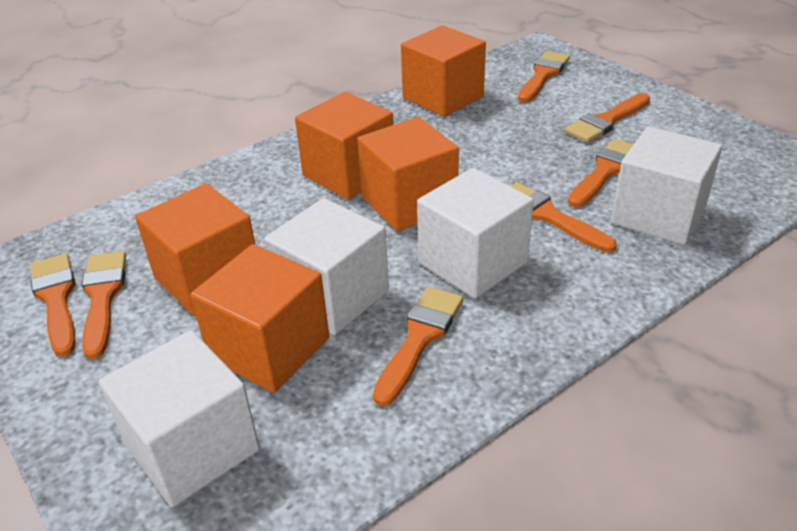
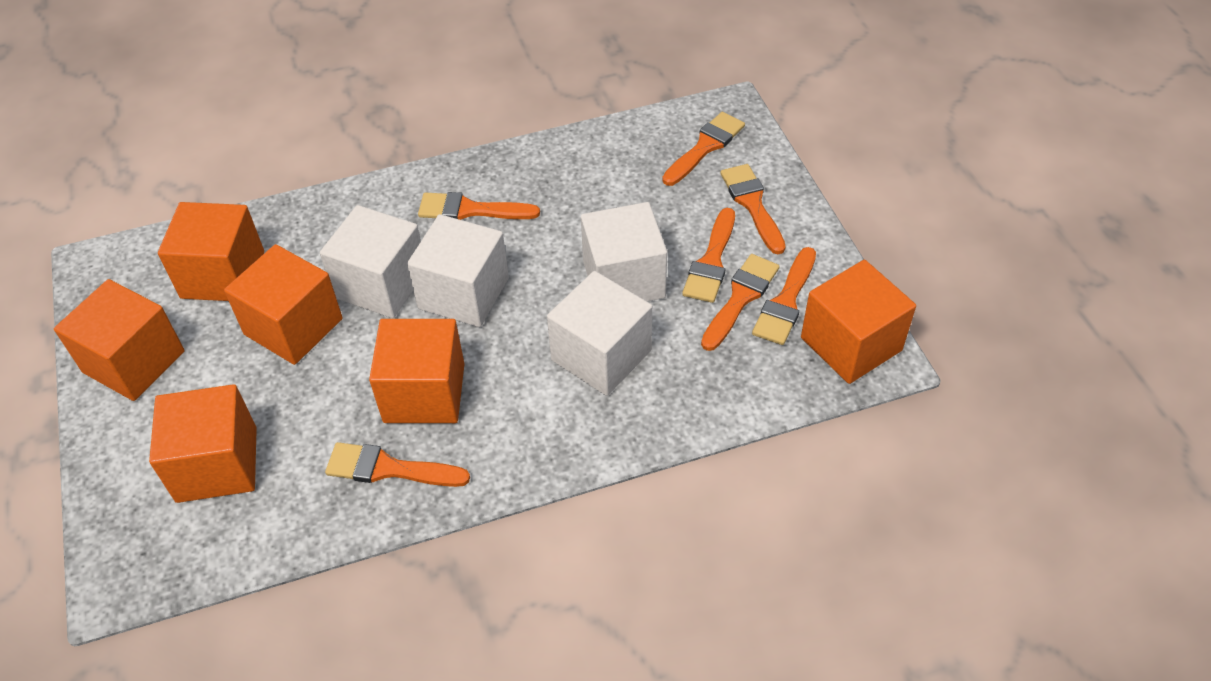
orange cube: [135,184,255,316] [190,244,329,393] [295,92,394,200] [357,117,459,232] [401,26,486,117] = 5 -> [54,279,185,401] [149,384,257,503] [158,202,264,301] [224,244,343,365] [369,319,464,423] [801,260,916,384] = 6

